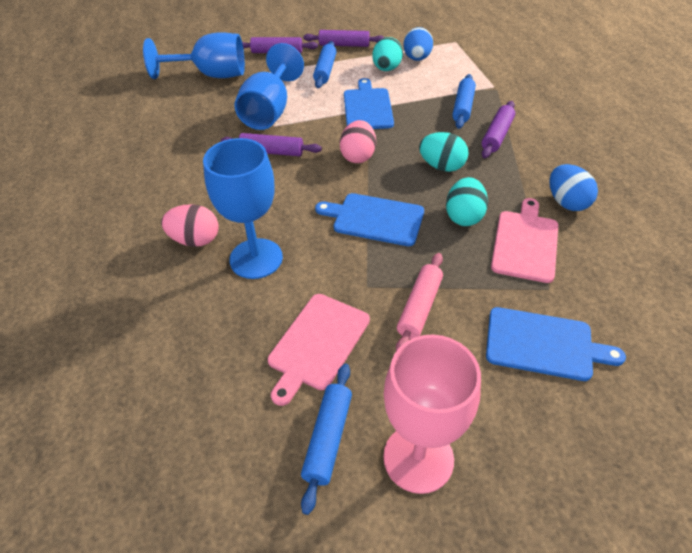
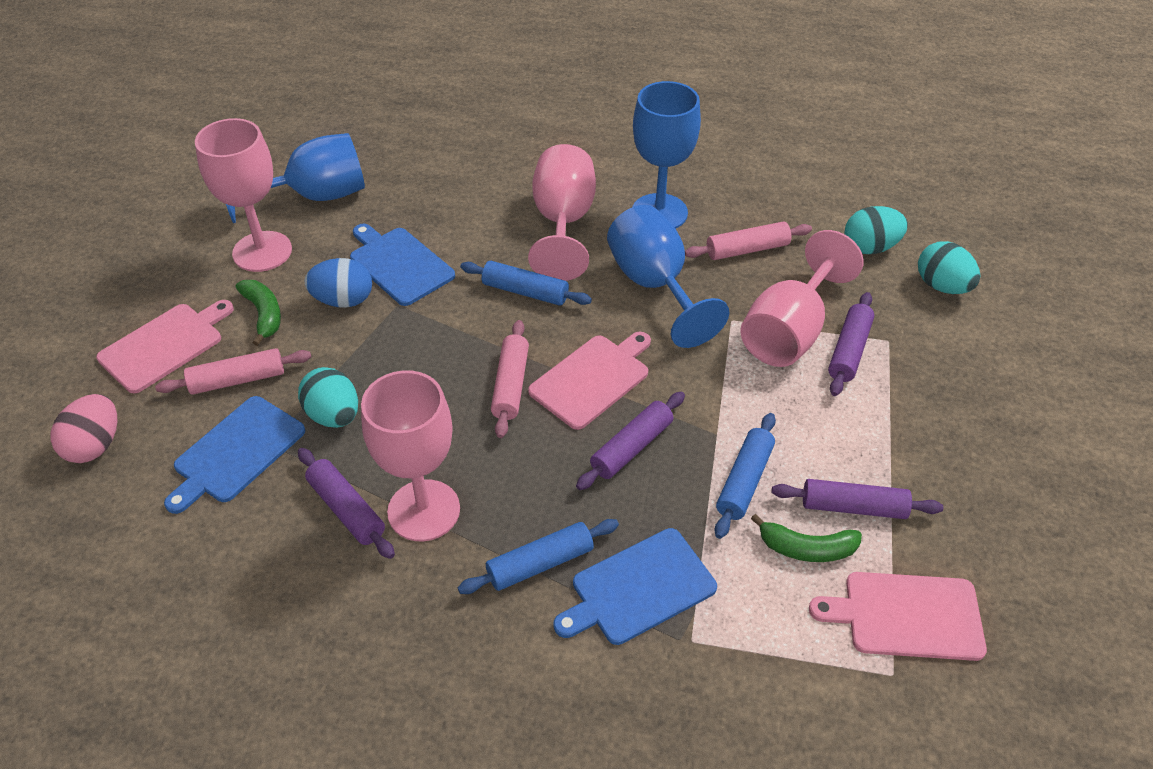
blue egg: [403,27,433,61] [549,164,598,211] = 2 -> [304,258,372,308] = 1
green banana: none = 0 -> [236,280,281,346] [751,514,862,562] = 2
pink cutting board: [268,294,370,406] [491,198,558,283] = 2 -> [96,300,234,393] [528,332,651,430] [809,572,987,661] = 3
pink egg: [161,204,219,247] [340,120,376,163] = 2 -> [50,394,118,463] = 1
pink goblet: [383,335,481,494] = 1 -> [195,118,292,272] [361,370,460,541] [528,144,596,281] [740,230,863,367] = 4
pink rolling pin: [396,253,443,351] = 1 -> [155,348,311,395] [491,320,529,438] [685,222,812,260] = 3

